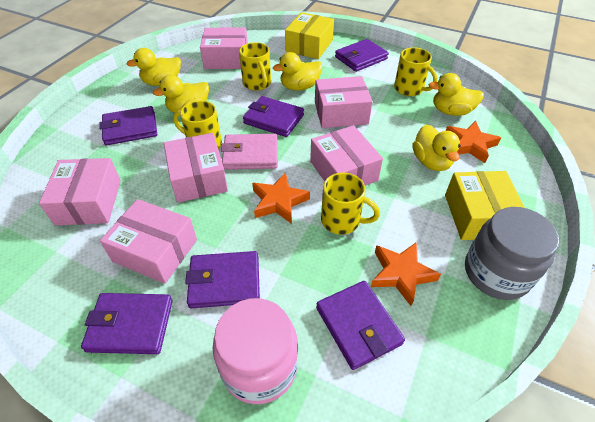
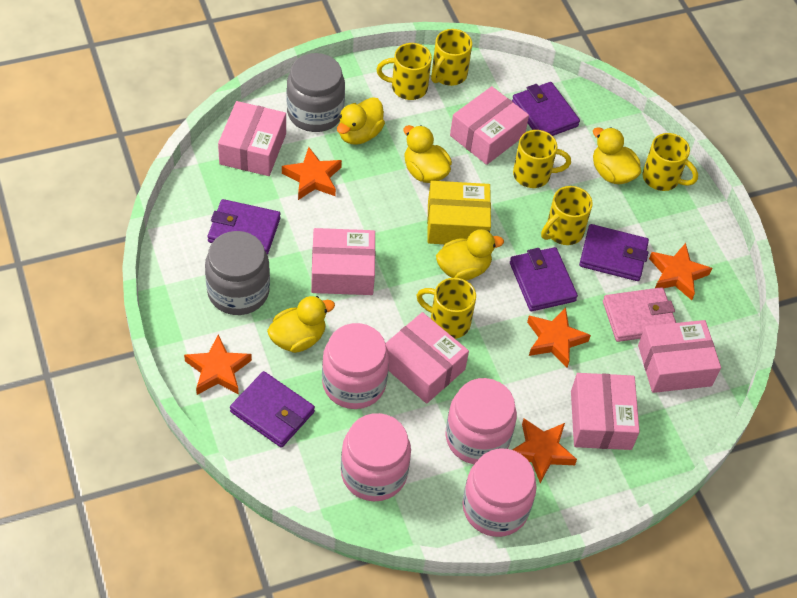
grey jar: [465,207,559,300] = 1 -> [205,231,270,315] [287,53,345,132] = 2
orange star: [252,172,310,224] [371,242,441,306] [446,121,501,163] = 3 -> [184,334,252,395] [282,147,342,200] [512,419,577,483] [527,307,591,368] [649,243,712,300] = 5
pink jar: [213,298,298,404] = 1 -> [322,323,389,409] [341,413,411,501] [446,378,517,464] [462,449,537,537] = 4
purple wallet: [81,293,173,354] [99,106,157,145] [185,251,260,308] [243,96,304,137] [316,281,405,370] [335,39,389,72] = 6 -> [208,199,280,255] [230,371,315,448] [510,247,578,311] [512,82,580,136] [579,224,649,281] = 5
yellow box: [285,12,334,59] [445,171,525,240] = 2 -> [427,181,491,244] = 1
yellow mug: [173,101,222,149] [239,42,271,91] [321,173,380,235] [394,47,438,96] = 4 -> [376,43,432,100] [416,278,476,339] [431,29,472,86] [513,130,571,188] [541,186,593,245] [643,133,698,191] = 6

